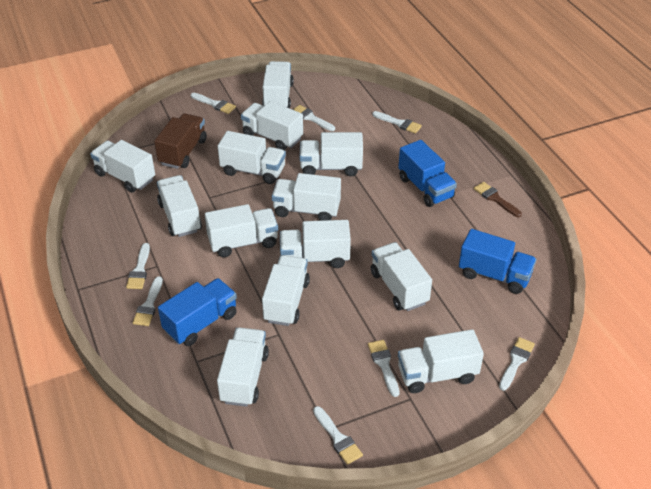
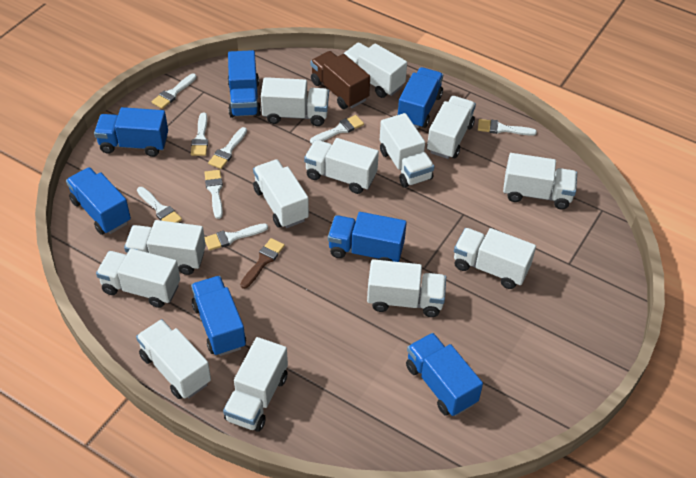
blue truck: [158,278,237,346] [398,140,457,207] [459,229,537,294] = 3 -> [66,167,131,235] [94,107,168,157] [191,276,246,356] [228,50,261,118] [328,212,407,262] [397,67,443,128] [406,333,483,416] = 7

